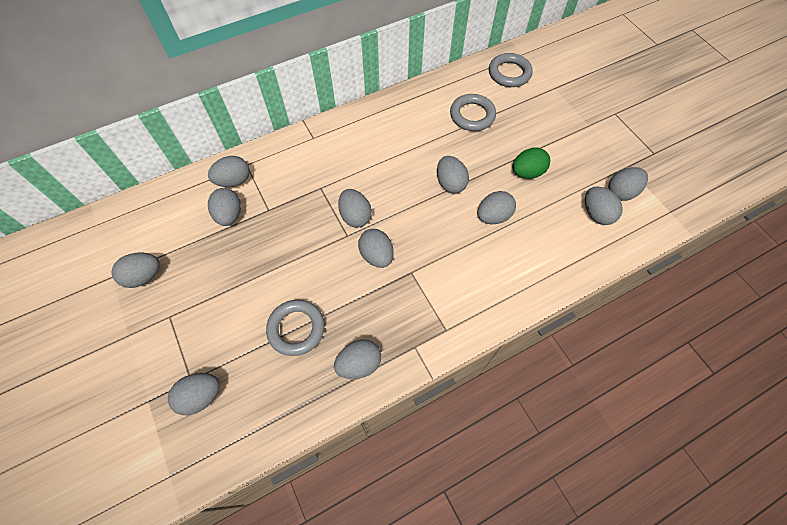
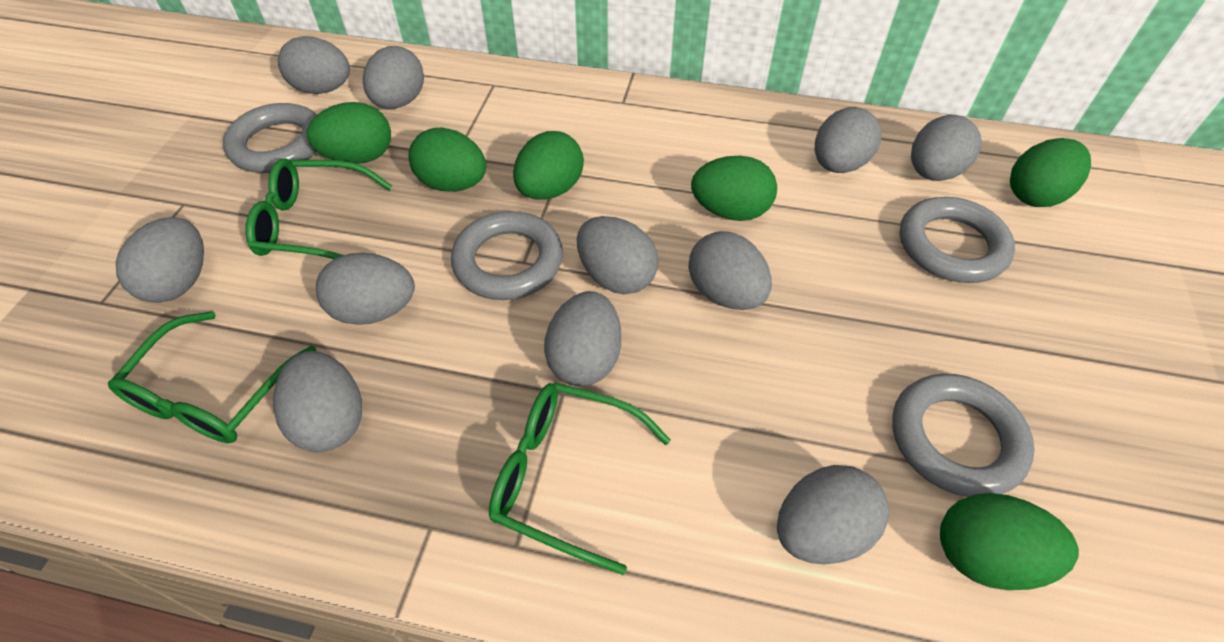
green egg: [512,147,550,179] = 1 -> [306,102,391,164] [408,128,486,192] [513,131,584,200] [691,156,777,221] [940,493,1079,590] [1010,138,1091,207] = 6
green glasses: none = 0 -> [108,311,316,443] [246,158,392,259] [489,382,671,575] = 3
grey ring: [266,300,325,356] [450,94,496,131] [489,53,533,87] = 3 -> [223,103,317,173] [451,211,563,300] [892,373,1035,497] [900,197,1015,283] = 4

